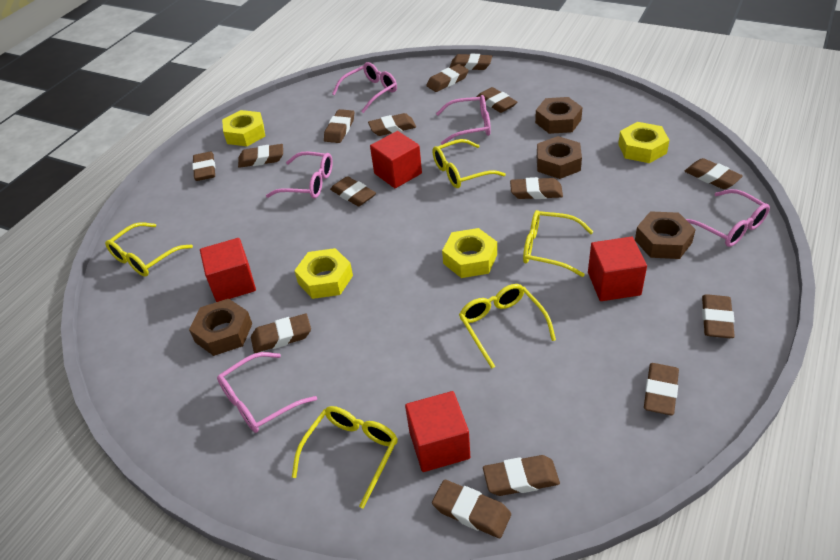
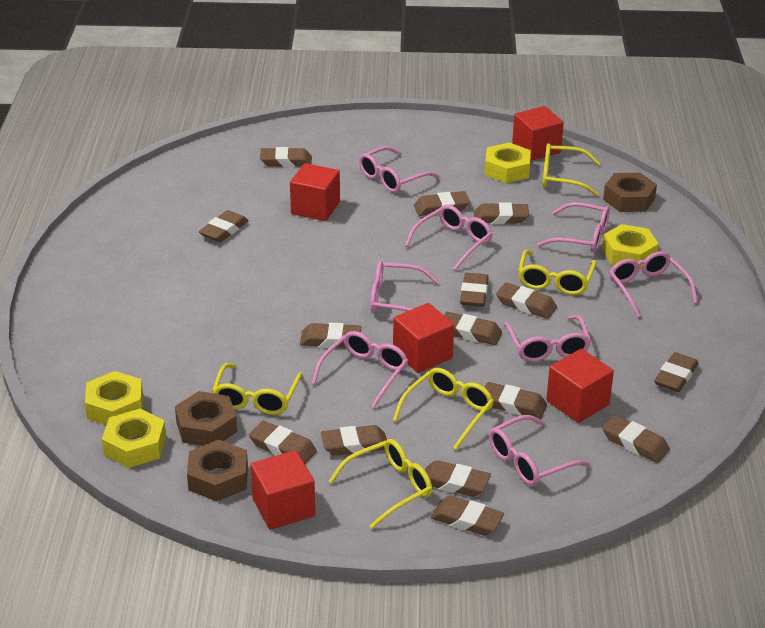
brown nut: [189,299,252,356] [535,97,583,134] [537,136,582,179] [635,211,696,259] = 4 -> [175,391,237,446] [187,440,248,501] [603,173,657,212] = 3
pink glasses: [217,352,317,433] [266,152,333,198] [332,62,397,113] [436,95,491,145] [686,189,770,247] = 5 -> [311,331,408,408] [359,146,439,193] [370,261,440,313] [405,205,492,271] [489,415,591,486] [504,315,591,362] [537,202,610,253] [609,251,698,317] = 8
red cube: [200,238,256,302] [370,131,422,188] [405,391,470,472] [588,236,647,301] = 4 -> [250,450,315,530] [290,163,340,221] [393,303,454,373] [512,106,564,161] [546,349,614,423] = 5

